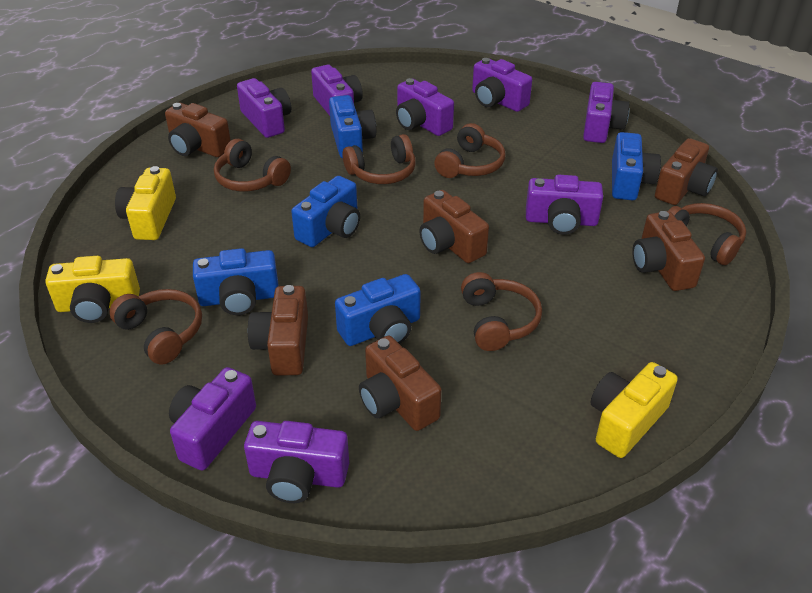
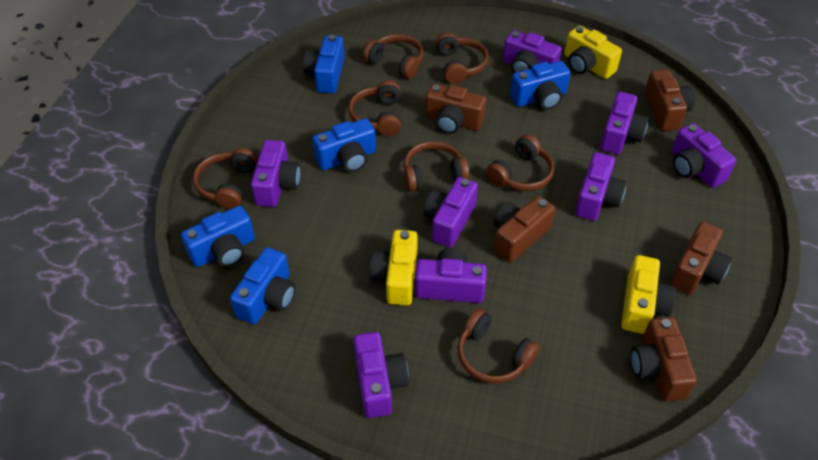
brown camera: [165,103,231,157] [248,285,308,376] [359,336,442,431] [419,190,489,263] [632,211,705,291] [655,138,718,205] = 6 -> [425,84,486,134] [493,196,555,262] [631,317,697,402] [644,70,695,131] [670,221,732,295] = 5
brown headphones: [110,289,202,364] [214,139,291,192] [343,134,416,184] [434,123,505,178] [461,272,542,351] [668,203,746,265] = 6 -> [193,148,257,209] [348,80,401,136] [363,34,424,79] [404,141,470,192] [435,33,489,84] [457,309,540,384] [486,134,554,191] = 7

